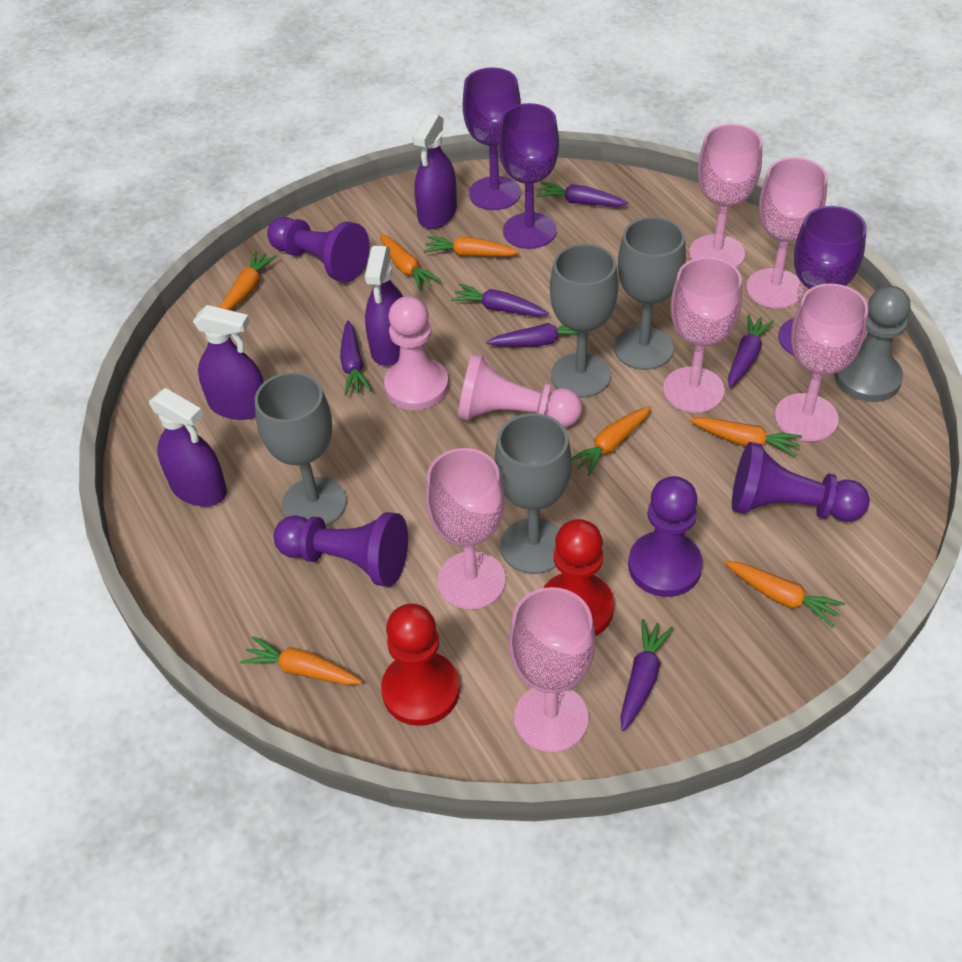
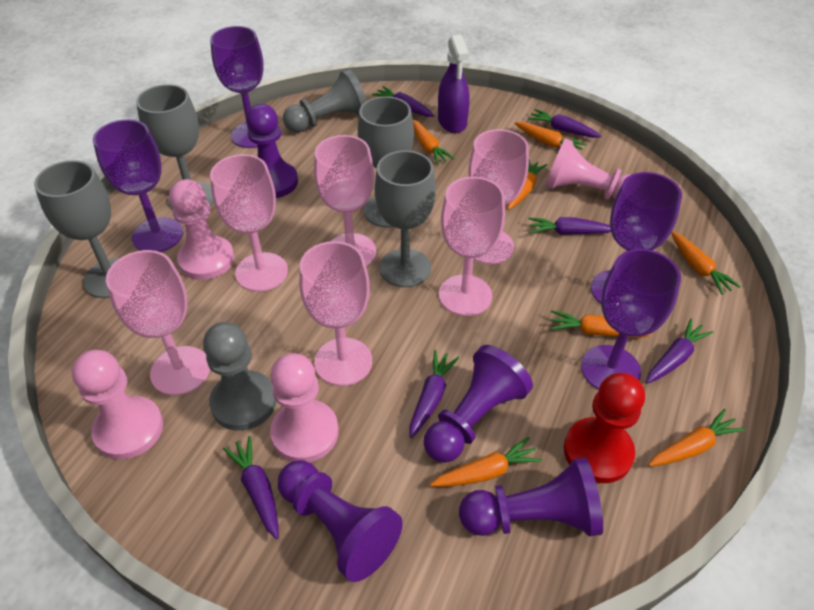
grey pawn: [834,286,910,402] = 1 -> [203,322,276,431] [283,69,367,133] = 2
pink pawn: [384,296,449,410] [458,354,582,427] = 2 -> [72,350,163,459] [169,179,234,280] [270,353,339,462] [545,138,630,200] = 4
purple goblet: [463,67,521,210] [499,103,559,249] [778,206,867,355] = 3 -> [93,119,183,252] [210,26,264,148] [581,249,681,390] [591,172,682,304] = 4
purple spray bottle: [149,388,227,506] [193,305,264,420] [365,246,403,366] [412,113,457,229] = 4 -> [438,35,470,133] = 1
red pawn: [381,604,460,726] [543,519,614,636] = 2 -> [564,373,645,483] = 1

